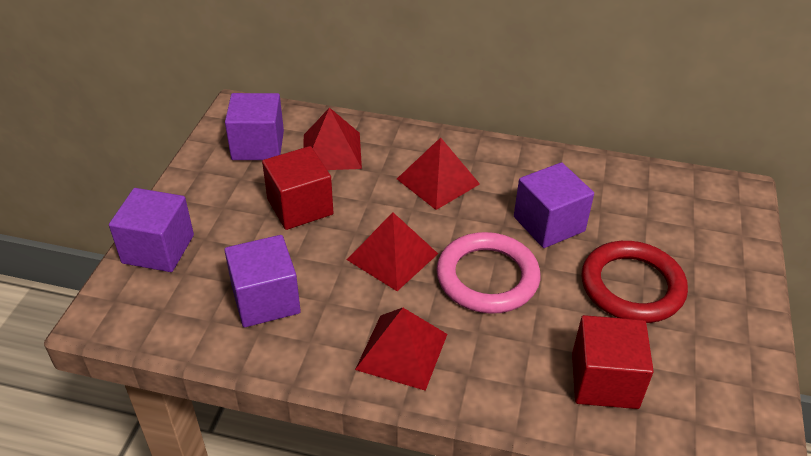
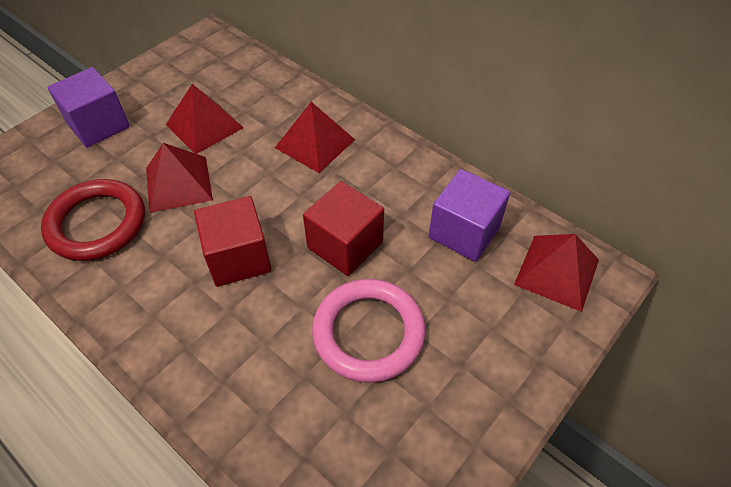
purple cube: [109,188,194,272] [224,235,301,327] [225,93,284,160] [514,162,594,248] = 4 -> [47,67,130,148] [429,169,510,262] = 2

